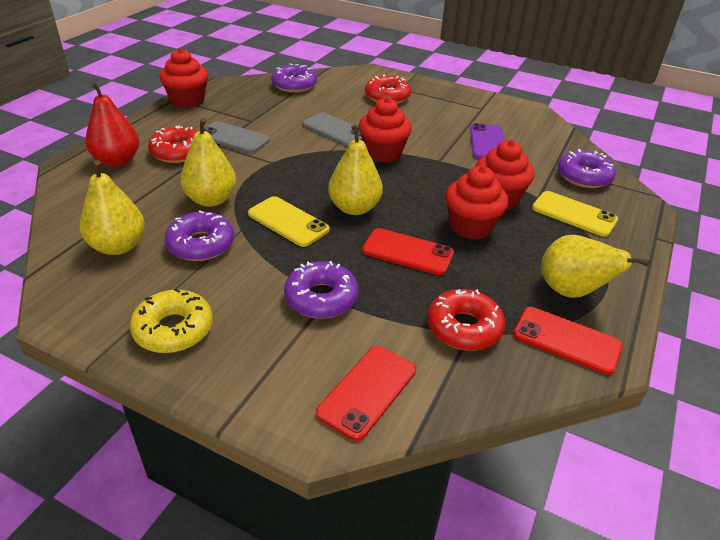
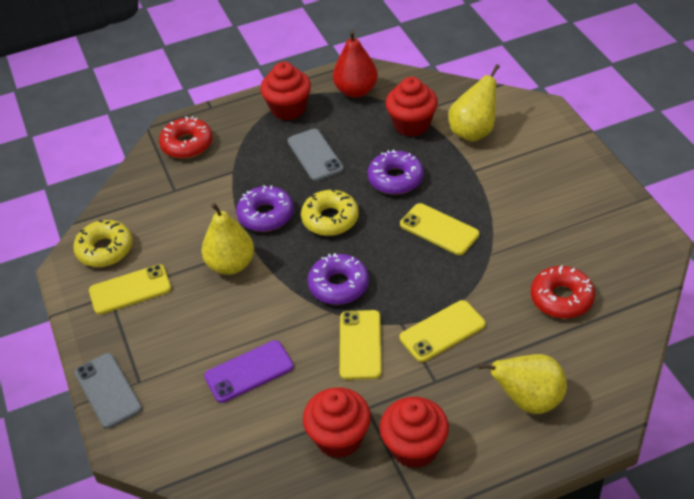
purple donut: [165,210,235,261] [271,64,317,93] [284,261,359,319] [558,149,616,188] = 4 -> [236,185,294,232] [308,253,369,305] [368,149,424,195] = 3
red donut: [148,126,198,163] [365,75,411,104] [427,289,505,351] = 3 -> [159,116,213,159] [531,265,595,319] = 2
red phone: [316,346,416,441] [362,228,454,275] [513,307,623,375] = 3 -> none = 0
yellow donut: [130,288,213,353] = 1 -> [73,220,133,267] [301,189,359,236] = 2
yellow pear: [80,160,145,255] [180,118,236,207] [328,125,383,215] [541,235,650,298] = 4 -> [201,203,254,275] [448,64,500,142] [477,354,567,414] = 3
yellow phone: [248,196,330,247] [532,191,618,237] = 2 -> [89,264,171,315] [340,310,382,380] [400,203,479,255] [400,300,486,362] = 4

